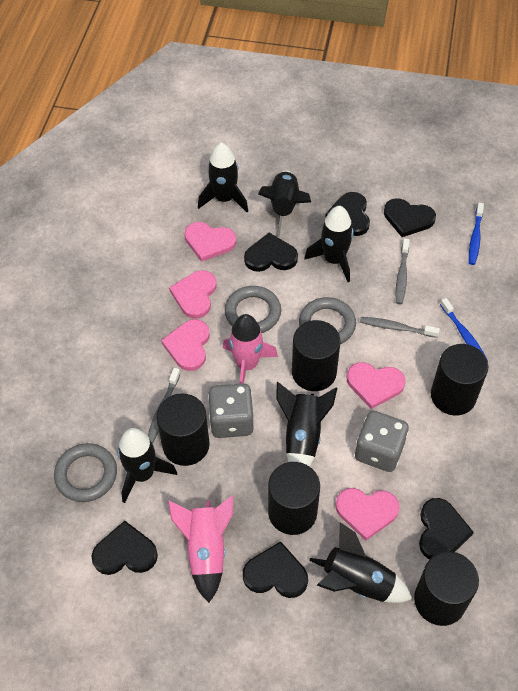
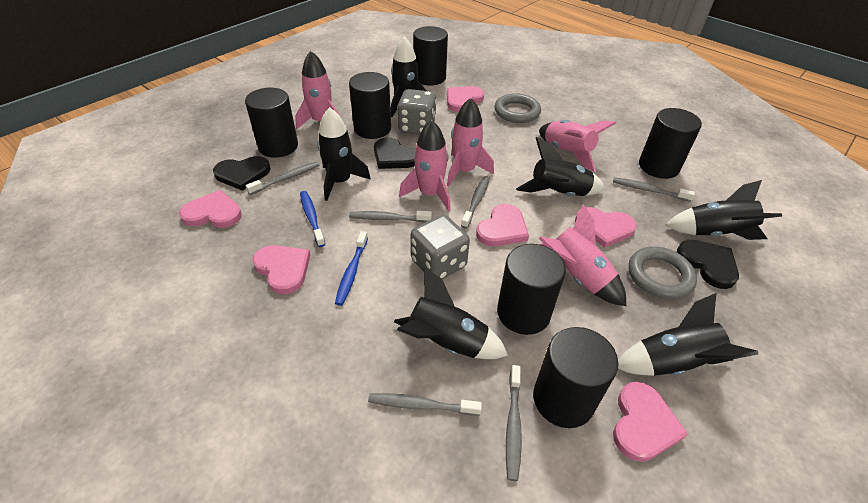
black cylinder: [156,394,210,466] [268,462,320,535] [292,320,340,391] [414,551,479,626] [431,344,488,415] = 5 -> [245,87,298,158] [349,72,391,139] [413,26,448,86] [497,244,566,335] [533,327,618,428] [639,108,702,179] = 6
black heart: [91,521,158,575] [243,541,308,598] [244,233,298,272] [326,192,370,236] [384,198,436,237] [419,498,474,559] = 6 -> [213,156,271,191] [374,137,416,169] [677,240,739,289] = 3
grey ring: [54,443,117,502] [225,286,281,333] [299,297,356,344] = 3 -> [495,93,541,123] [628,247,697,299] = 2
grey toothbrush: [148,368,181,443] [360,317,440,338] [396,238,410,304] = 3 -> [246,161,319,195] [349,211,432,222] [368,393,482,416] [461,176,490,228] [506,365,522,481] [613,177,695,202] = 6
pink heart: [161,319,210,371] [169,270,216,319] [184,222,236,262] [335,488,400,541] [347,362,405,409] = 5 -> [179,190,242,228] [252,245,310,295] [447,86,484,112] [476,204,529,246] [575,207,637,248] [613,382,688,462] = 6
pink rocket: [168,496,233,603] [223,314,278,384] = 2 -> [295,51,341,129] [399,120,451,212] [447,98,494,187] [539,120,616,172] [539,204,626,306] = 5

